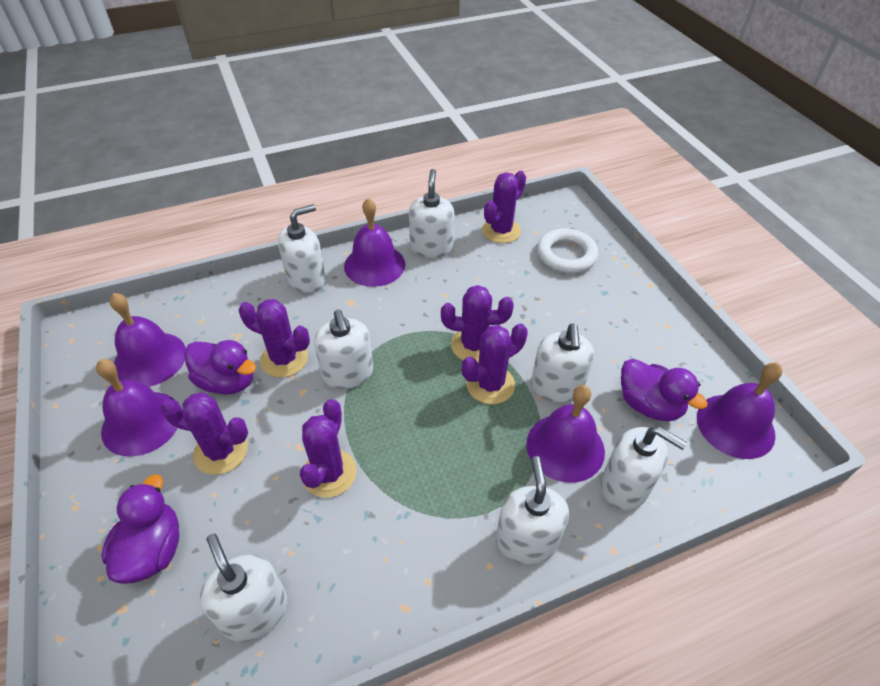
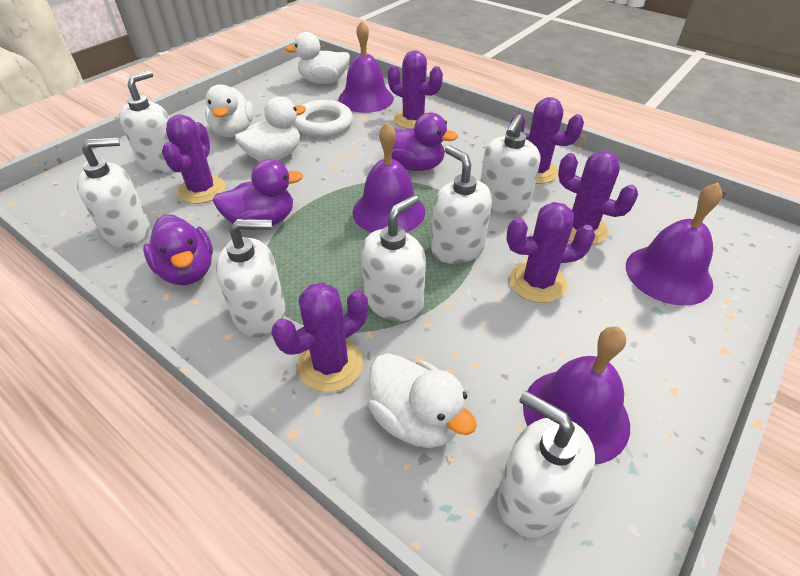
purple bell: [96,359,178,457] [110,293,186,387] [344,198,405,287] [526,385,605,483] [697,363,782,459] = 5 -> [338,21,394,113] [353,122,425,233] [523,326,630,464] [626,183,723,306] = 4
white duck: none = 0 -> [205,84,254,137] [235,96,306,161] [285,32,350,84] [368,353,477,448] = 4

